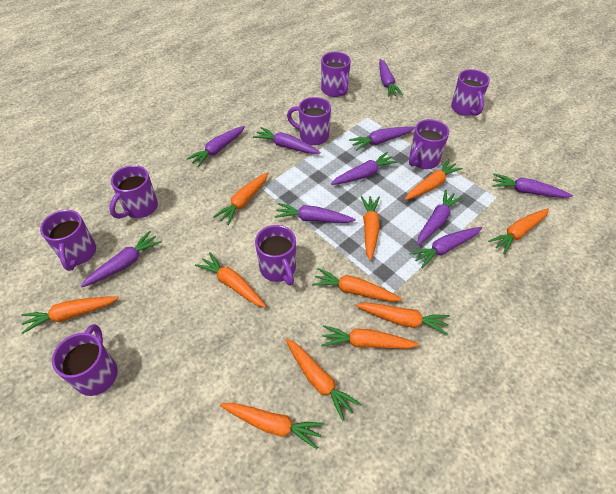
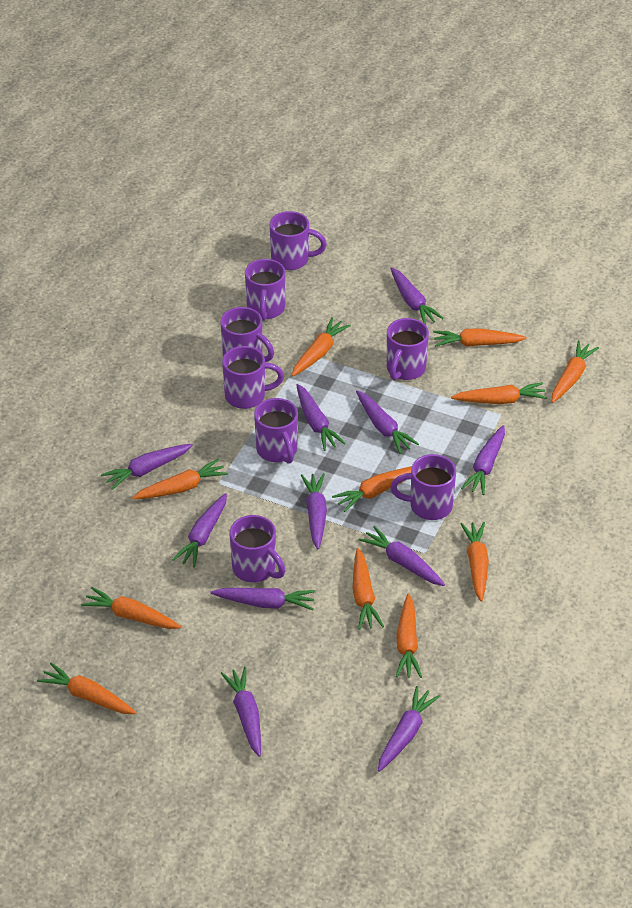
purple carrot: [80,231,162,288] [187,126,245,167] [253,127,320,154] [274,203,356,223] [331,152,398,185] [349,126,415,151] [379,59,403,97] [409,227,482,268] [417,189,463,245] [492,173,573,198] = 10 -> [101,444,193,490] [172,493,227,568] [211,588,316,610] [221,667,261,757] [296,384,346,451] [301,473,327,549] [356,390,419,454] [359,526,445,586] [378,686,440,772] [390,267,444,325] [461,425,505,495] = 11

